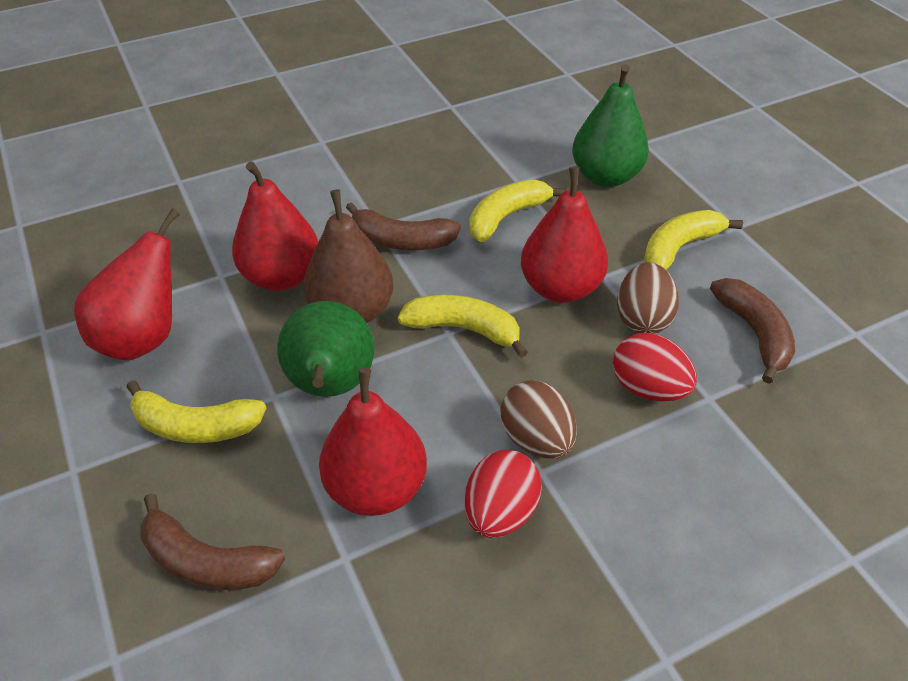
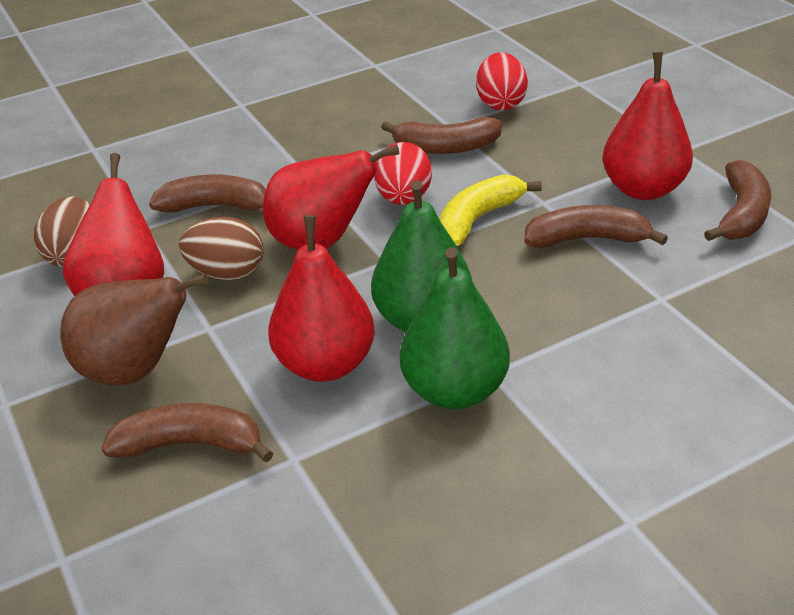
brown banana: [140,493,285,590] [346,202,461,250] [710,278,795,384] = 3 -> [101,403,273,462] [149,174,266,212] [381,117,502,154] [524,205,668,248] [704,160,771,241] = 5
yellow banana: [126,380,266,443] [397,295,528,358] [469,179,566,242] [644,210,743,270] = 4 -> [440,174,542,246] = 1

